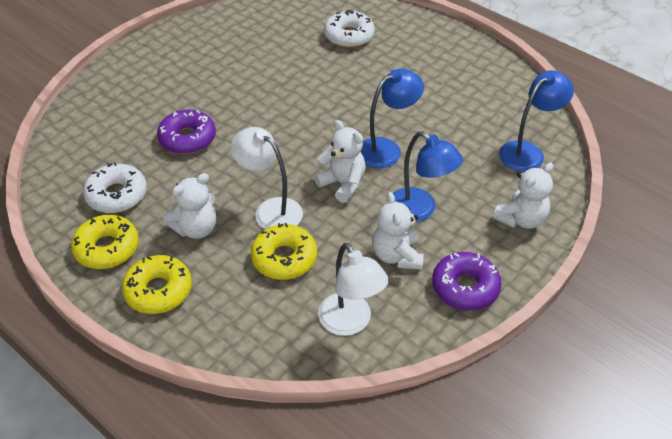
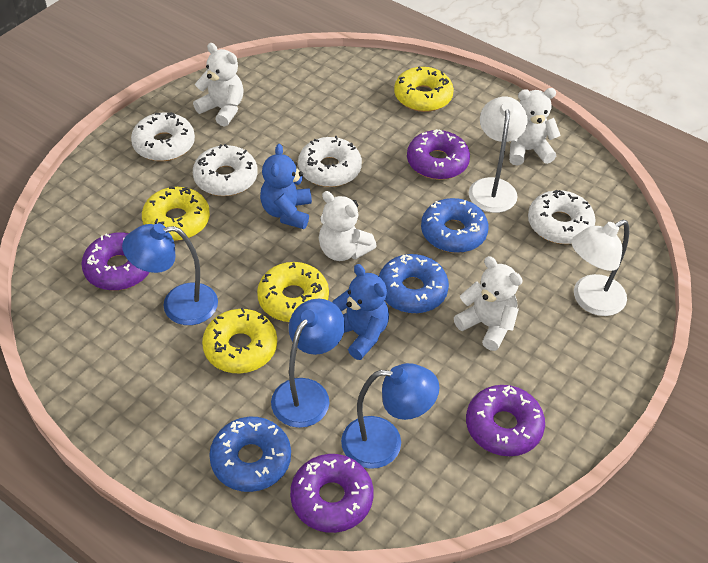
blue donut: none = 0 -> [209,417,291,492] [379,254,449,314] [421,198,489,253] = 3
blue teddy bear: none = 0 -> [260,144,312,229] [332,264,389,360] = 2
purple donut: [157,109,216,154] [432,252,501,311] = 2 -> [82,232,150,291] [290,454,374,533] [407,129,470,180] [466,385,545,456] = 4
white donut: [83,162,147,213] [324,10,375,48] = 2 -> [131,112,195,161] [193,144,258,196] [298,136,362,187] [528,189,596,244] = 4
yellow donut: [71,215,139,269] [122,255,192,314] [251,223,317,280] = 3 -> [142,187,210,241] [202,308,277,373] [257,262,329,322] [394,66,454,112] = 4

